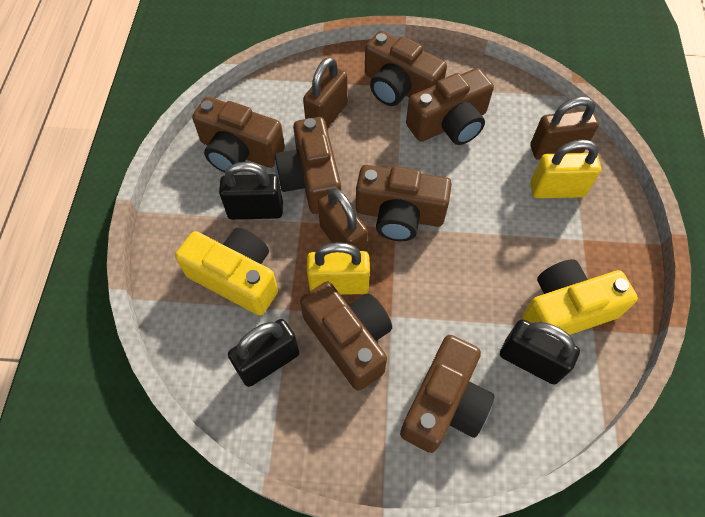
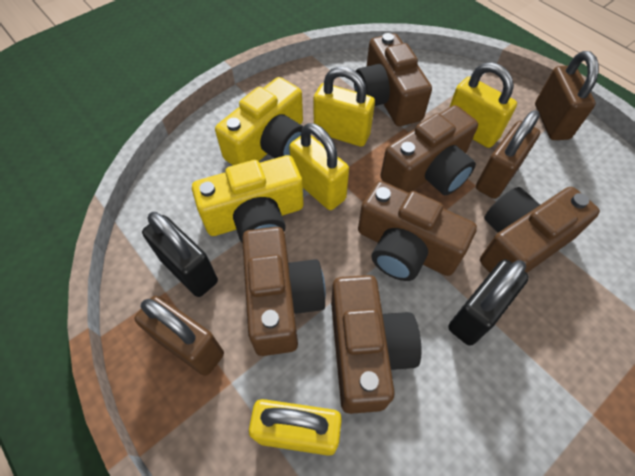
black padlock: [219,162,283,220] [228,319,299,387] [500,319,580,385] = 3 -> [142,212,218,297] [448,259,529,346] = 2
brown camera: [192,97,285,174] [275,117,341,214] [300,282,392,391] [356,165,452,241] [365,31,447,106] [400,335,494,453] [406,68,494,145] = 7 -> [242,227,326,356] [331,275,422,414] [354,33,432,126] [358,181,477,281] [380,105,478,195] [480,187,600,273] = 6
yellow padlock: [307,242,370,295] [530,140,601,198] = 2 -> [249,399,342,456] [289,123,349,210] [313,67,375,147] [450,62,517,148] = 4

